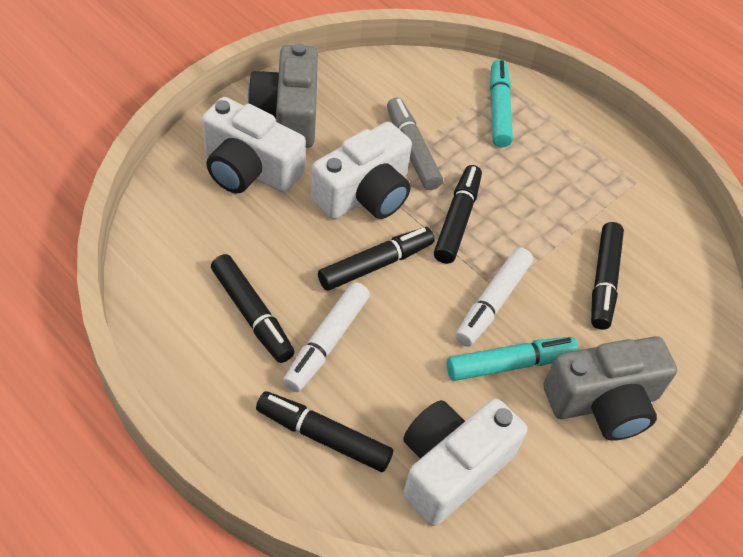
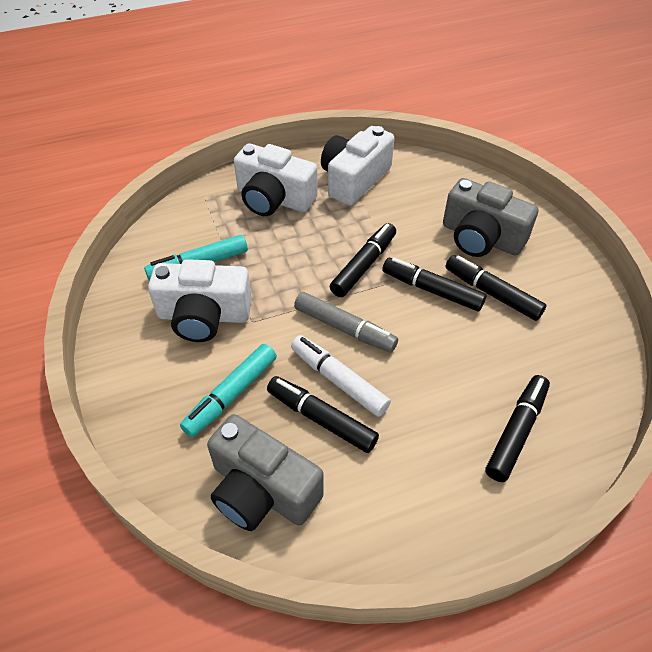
white marker: [283,282,370,392] [455,247,533,347] = 2 -> [291,335,391,417] = 1

